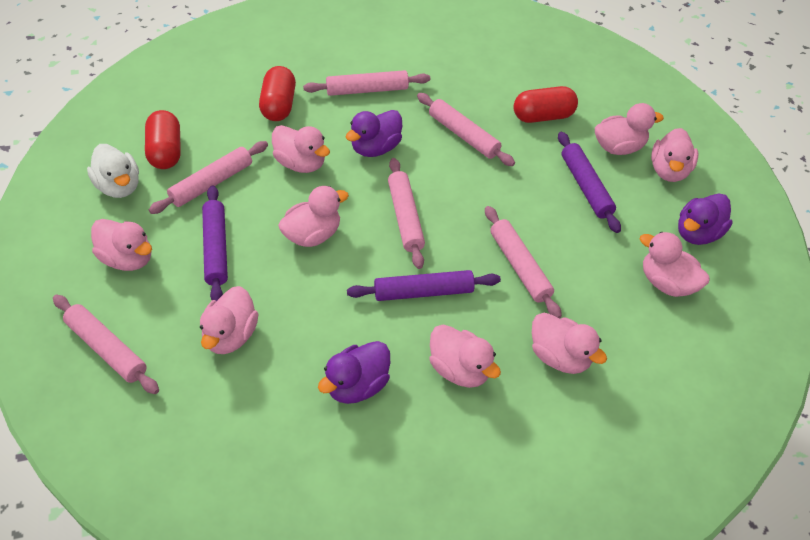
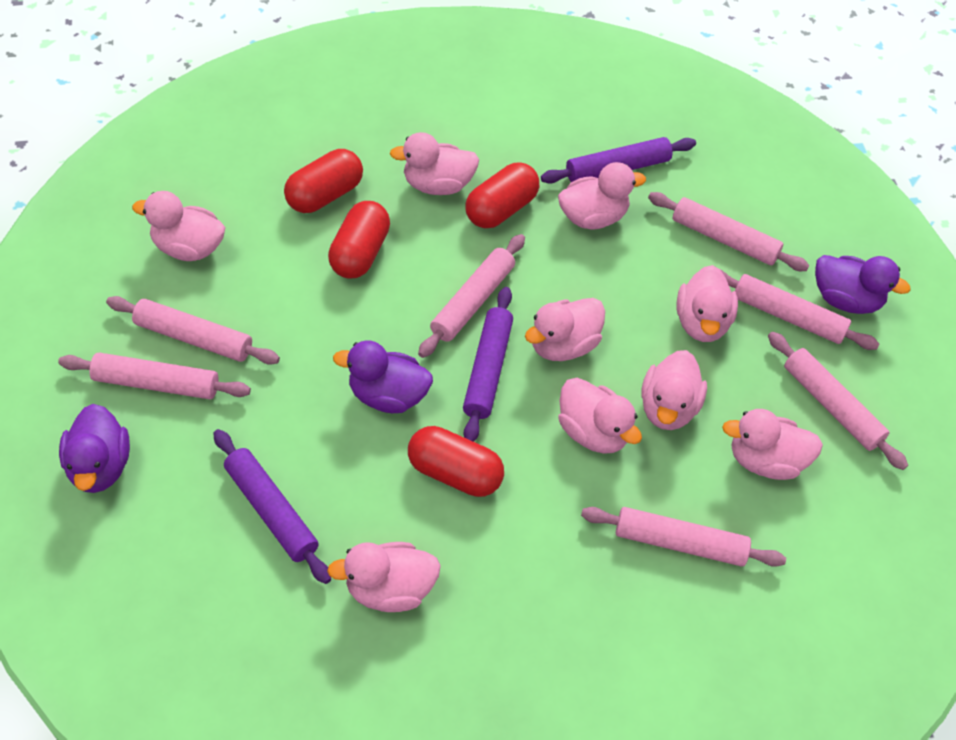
pink rolling pin: [53,295,159,394] [149,141,268,214] [303,70,430,96] [388,158,425,269] [417,93,515,166] [485,206,562,319] = 6 -> [58,353,251,399] [106,296,280,365] [418,234,525,358] [581,507,786,567] [648,192,810,271] [721,270,879,350] [768,332,908,470] = 7
red capsule: [145,110,181,169] [259,66,296,121] [513,86,578,123] = 3 -> [284,149,363,213] [328,201,390,279] [408,426,504,497] [465,162,539,228] = 4
white duck: [87,144,139,198] = 1 -> none = 0

